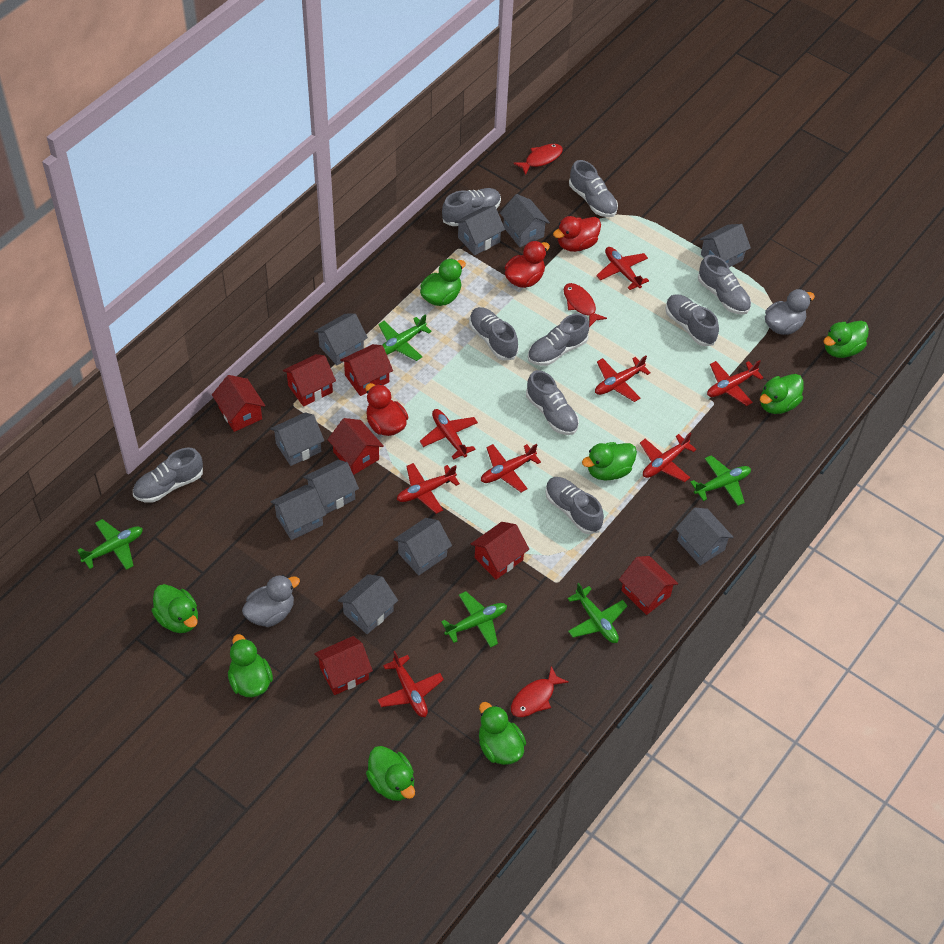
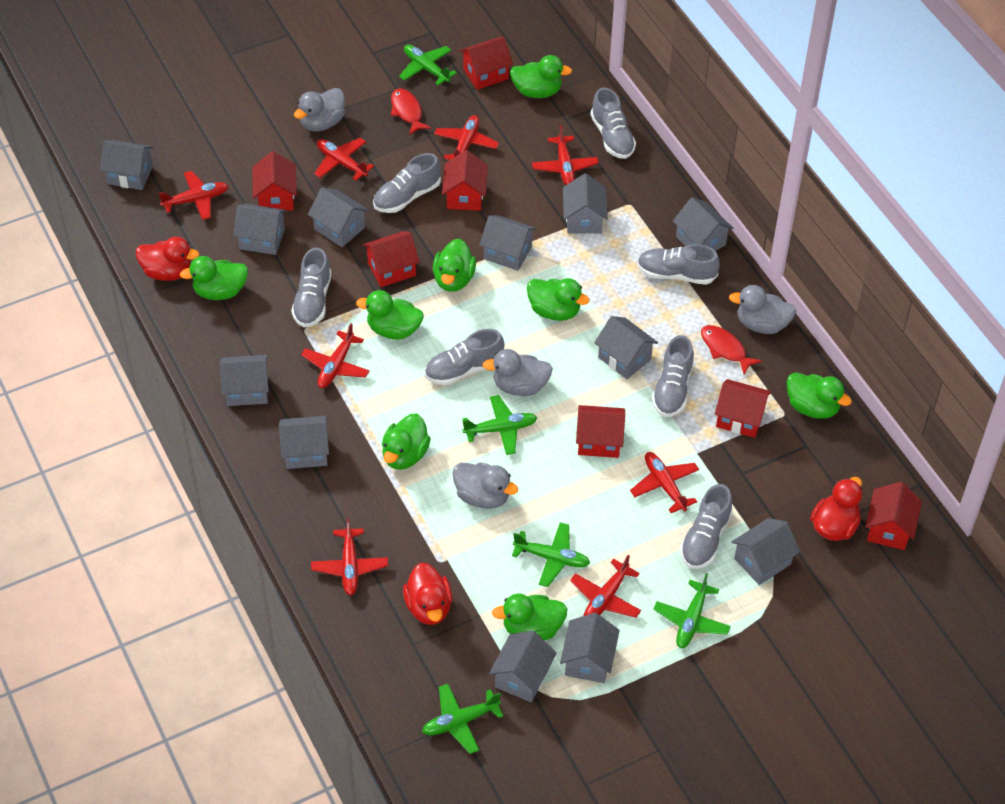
grey duck: [242,575,300,627] [765,289,815,335] = 2 -> [294,88,345,132] [452,462,518,509] [483,349,553,396] [729,285,796,334] = 4
grey house: [270,412,324,466] [270,485,326,540] [303,460,359,514] [314,314,368,365] [338,574,398,634] [393,518,452,575] [454,206,505,255] [500,194,550,247] [675,508,734,566] [700,224,751,267] = 10 -> [100,140,154,190] [220,355,269,406] [233,204,287,255] [279,416,329,469] [308,187,369,247] [480,215,537,271] [489,631,557,702] [560,613,620,683] [563,173,608,234] [594,316,658,379] [673,197,734,251] [732,518,800,585] = 12
grey shoe: [133,448,203,503] [442,188,501,226] [469,307,518,360] [526,370,579,435] [528,313,589,366] [545,477,604,534] [569,160,618,217] [665,294,719,346] [698,255,751,315] = 9 -> [291,248,332,327] [373,153,441,213] [425,329,504,385] [590,88,636,159] [637,244,720,285] [652,335,694,417] [680,484,733,569] = 7
red fish: [511,666,569,717] [513,144,563,175] [564,283,607,327] = 3 -> [391,88,431,135] [701,325,762,374] = 2

